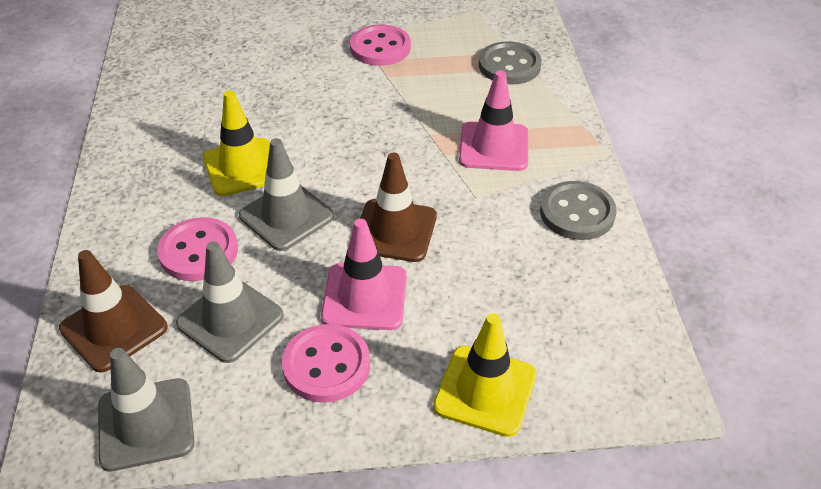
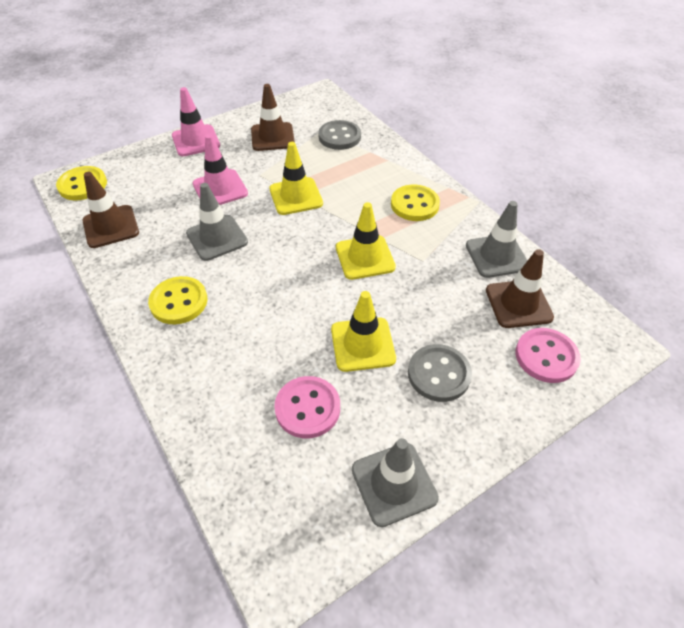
brown traffic cone: [59,250,167,373] [360,153,437,262] = 2 -> [82,172,139,248] [251,84,295,151] [486,249,554,328] = 3
pink button: [157,217,238,281] [282,324,370,403] [350,24,411,66] = 3 -> [274,376,340,438] [516,328,581,383] = 2
yellow button: none = 0 -> [56,166,107,201] [148,276,207,324] [391,185,440,221] = 3
yellow traffic cone: [203,90,270,196] [433,313,537,437] = 2 -> [269,142,323,215] [331,291,396,372] [336,202,396,280] = 3

